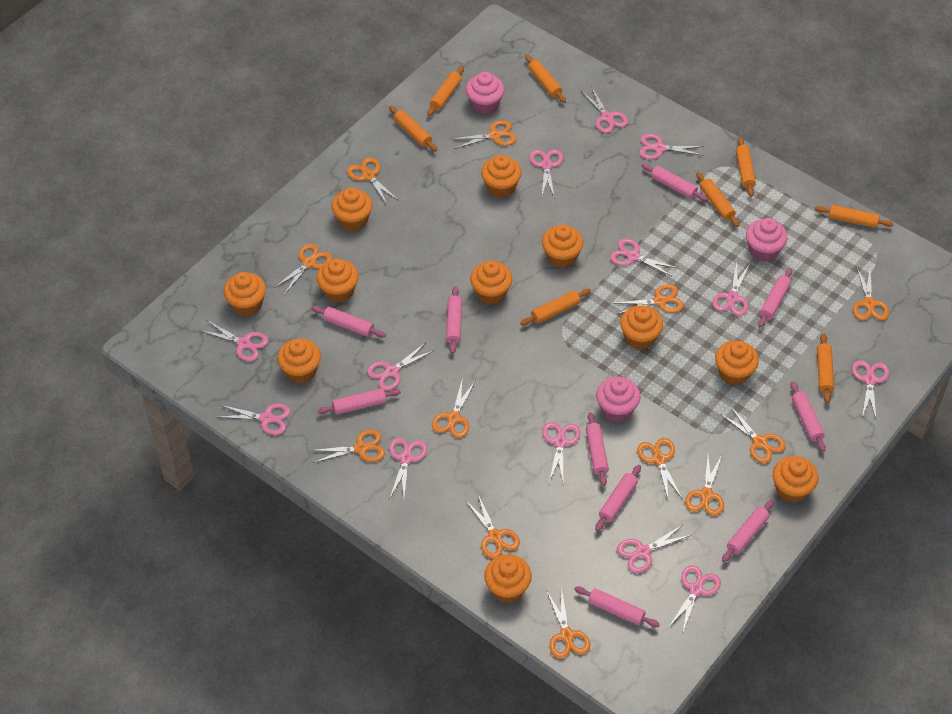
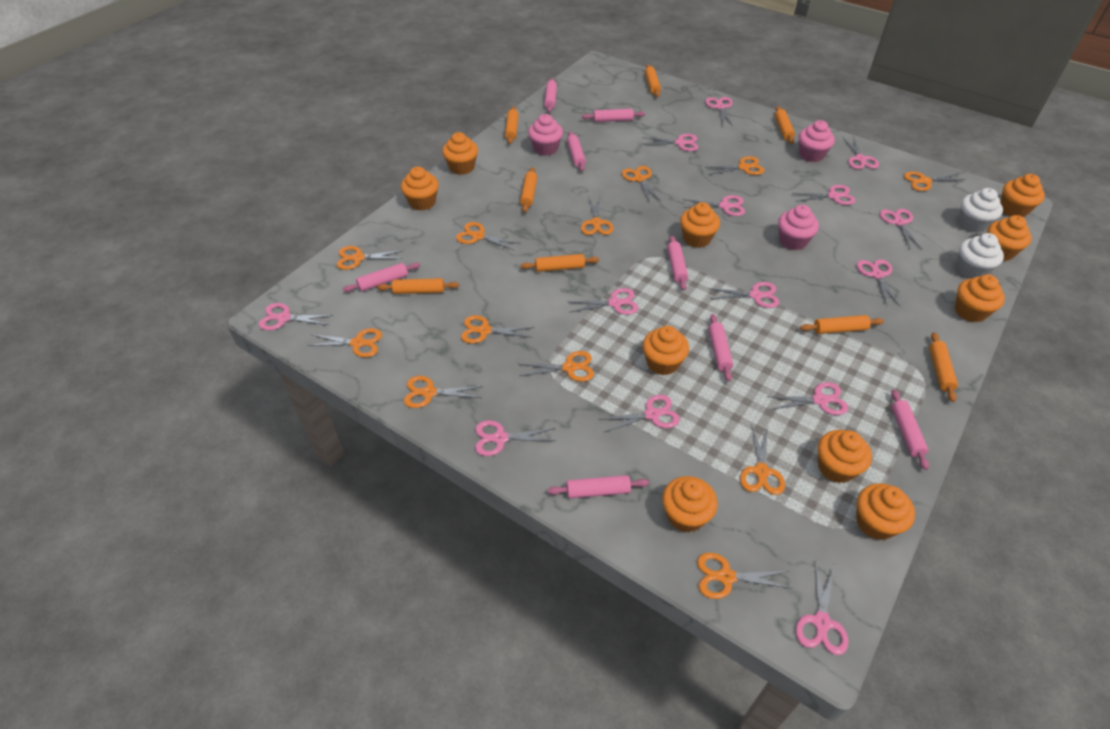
orange cupcake: [224,272,266,316] [277,339,321,383] [316,259,359,303] [331,188,372,231] [470,261,512,305] [481,155,522,198] [484,554,532,603] [542,224,583,268] [620,305,663,350] [715,341,759,385] [773,456,818,503] = 11 -> [401,167,439,210] [442,132,478,175] [642,326,689,375] [662,476,718,532] [680,202,720,248] [818,430,872,483] [856,483,915,540] [955,274,1005,323] [987,215,1032,261] [1000,174,1045,217] = 10
pink rolling pin: [311,306,386,338] [318,388,401,415] [446,286,462,354] [574,586,660,627] [586,412,609,486] [595,465,641,531] [641,163,708,201] [722,499,774,562] [758,268,792,328] [791,381,826,452] = 10 -> [343,262,420,292] [544,78,557,112] [548,475,649,498] [567,131,586,171] [582,109,645,122] [667,235,688,290] [708,314,733,381] [891,389,929,470] = 8
pink scissors: [199,320,268,361] [218,403,291,435] [367,343,435,391] [389,437,427,498] [530,149,563,199] [542,422,580,482] [581,86,628,133] [610,238,678,277] [617,525,691,573] [639,134,704,159] [668,565,721,632] [712,262,750,316] [852,360,889,418] = 13 -> [259,303,333,330] [475,420,556,456] [567,288,638,315] [598,395,680,433] [642,134,698,151] [683,195,745,216] [705,97,733,126] [708,282,779,308] [766,382,848,415] [792,185,855,205] [796,561,848,655] [843,136,879,169] [857,259,900,306] [880,209,923,250] = 14
white cupcake: none = 0 -> [956,233,1004,279] [958,188,1003,233] = 2

